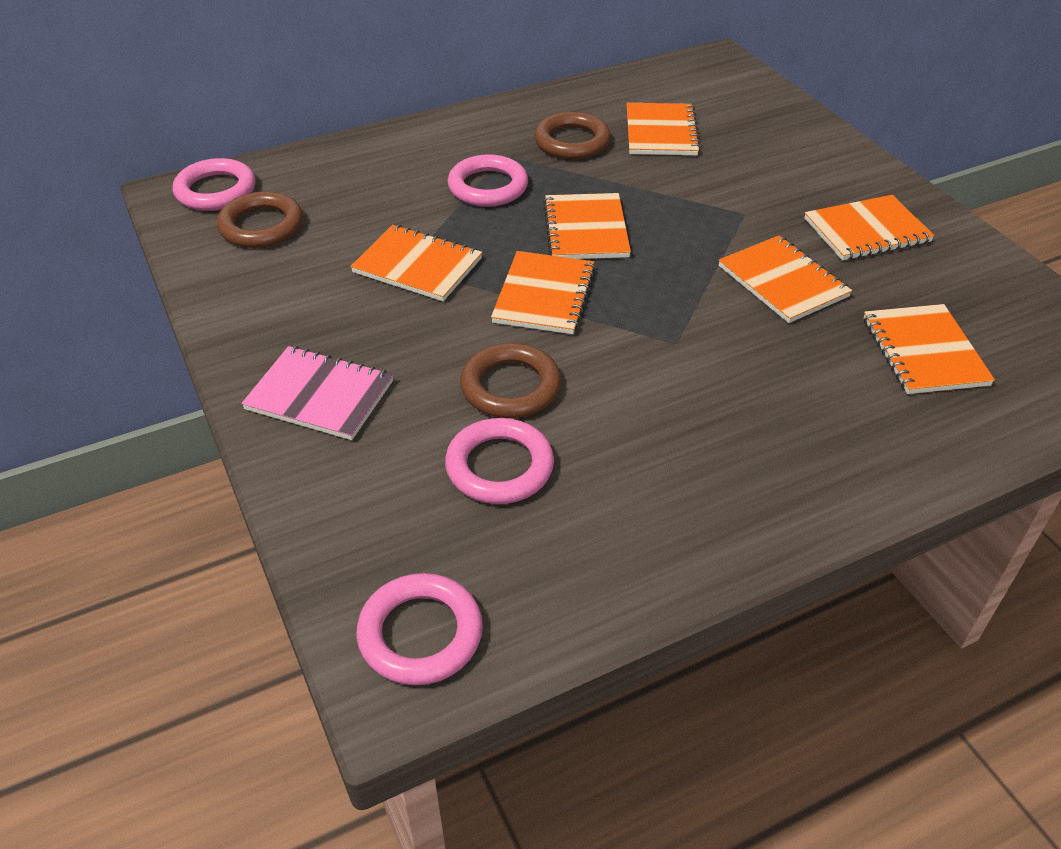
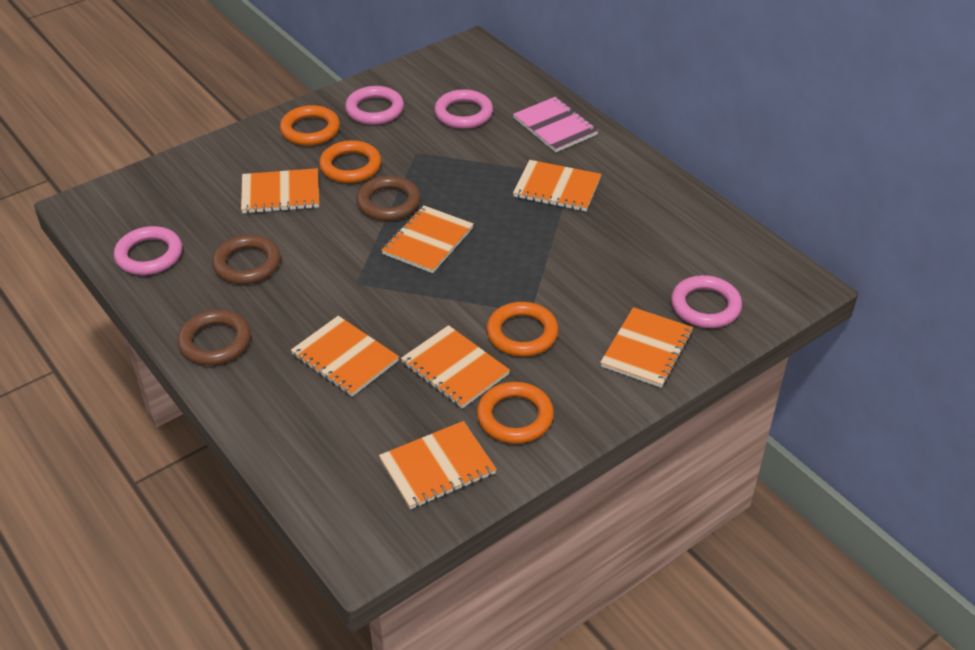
orange ring: none = 0 -> [280,105,340,146] [319,140,381,183] [477,382,554,444] [487,302,559,357] = 4

